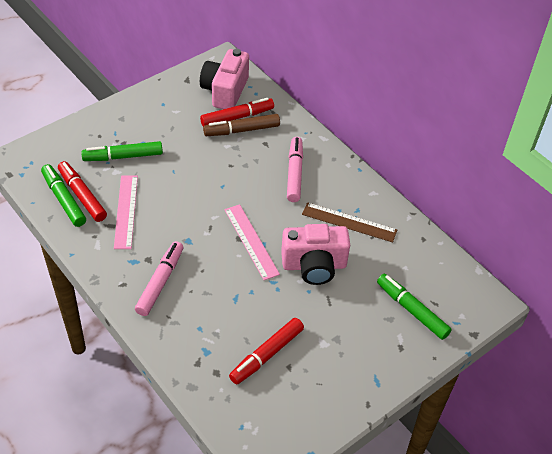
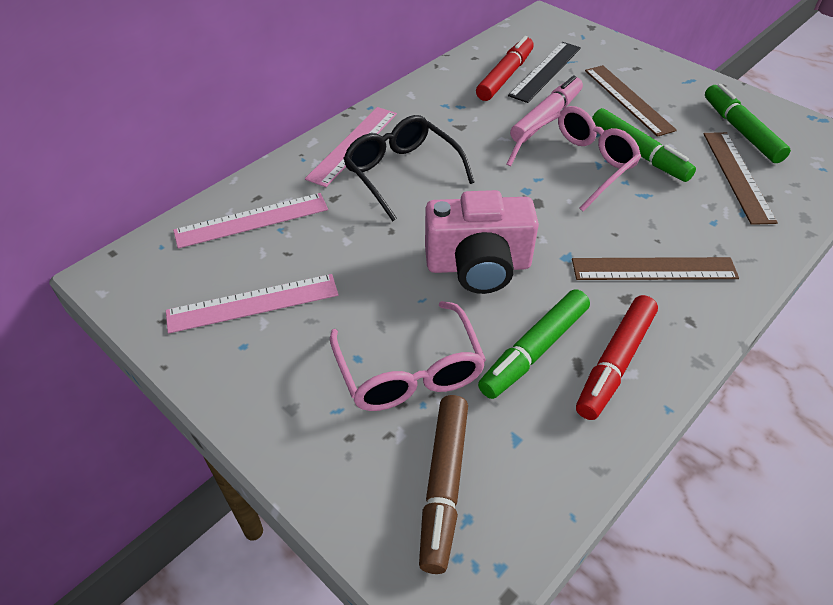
black glasses: none = 0 -> [343,115,475,221] = 1
black ruler: none = 0 -> [508,42,581,103] = 1
brown ruler: [302,202,397,242] = 1 -> [572,257,739,280] [585,65,677,137] [703,132,778,225] = 3
pink camera: [200,49,249,109] [281,224,350,285] = 2 -> [425,190,539,294] = 1
pink glasses: none = 0 -> [330,301,486,411] [507,106,641,211] = 2
pink marker: [135,241,183,316] [287,137,303,202] = 2 -> [510,75,583,143] = 1
pink ruler: [114,176,138,249] [224,204,280,280] = 2 -> [166,274,338,334] [173,193,328,248] [305,107,397,187] = 3
red marker: [58,161,107,222] [200,98,274,126] [229,318,304,385] = 3 -> [476,36,534,101] [576,295,658,420] = 2

